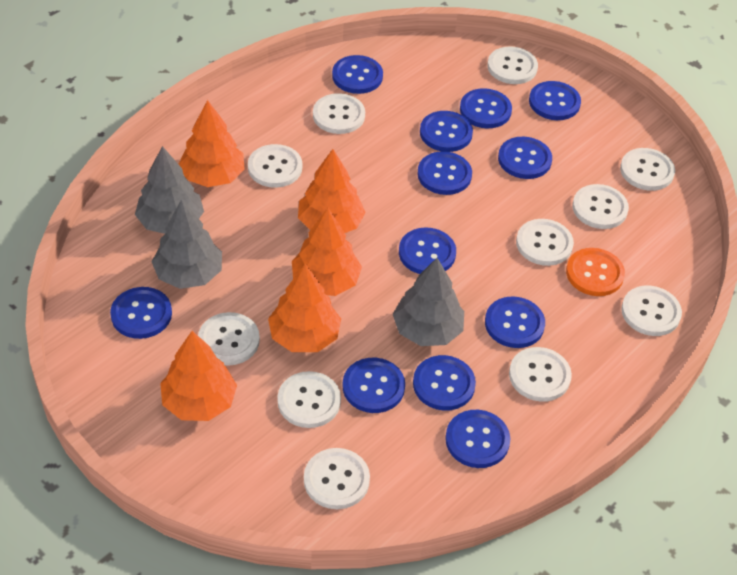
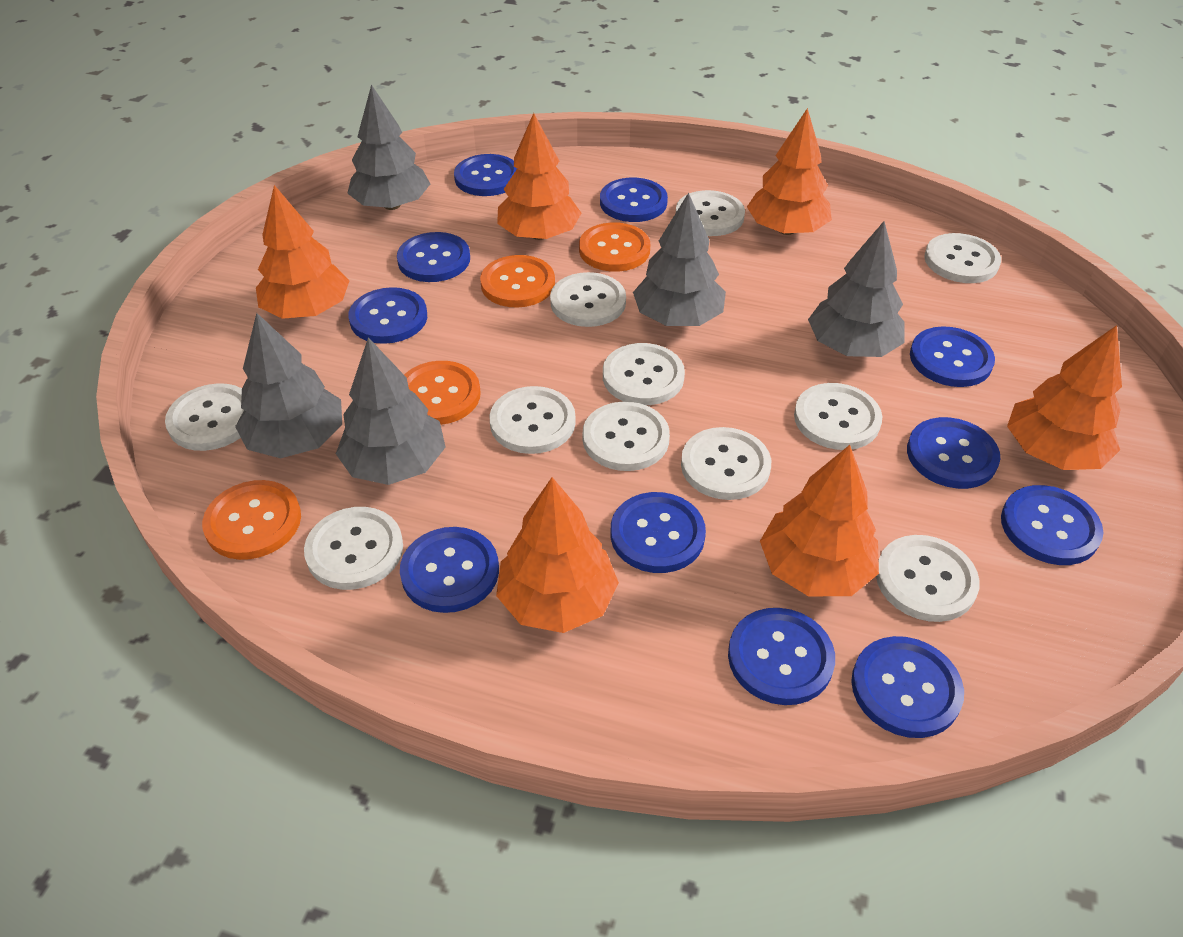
blue button: [110,287,172,339] [332,55,383,94] [343,358,405,413] [399,227,456,274] [413,355,476,411] [418,151,472,195] [420,111,473,152] [445,410,510,468] [460,88,512,128] [485,296,545,348] [498,137,552,179] [529,81,581,120] = 12 -> [348,287,427,344] [397,232,470,282] [400,527,499,613] [454,154,517,196] [600,178,668,222] [611,492,706,573] [728,608,835,705] [851,636,964,738] [907,417,1000,489] [910,326,995,387] [1001,485,1103,565] = 11
grey tree: [135,146,204,234] [151,199,222,289] [393,258,464,346] = 3 -> [235,313,342,458] [336,337,446,485] [347,85,430,210] [633,193,726,326] [808,221,904,357] = 5
orange button: [566,248,625,296] = 1 -> [202,480,301,560] [404,361,481,425] [480,255,555,308] [579,222,650,272] = 4
orange tree: [160,331,237,421] [179,100,245,187] [268,264,341,352] [292,208,362,296] [298,149,366,233] = 5 -> [256,185,349,319] [496,477,619,633] [497,113,581,240] [747,108,832,235] [760,445,879,596] [1007,325,1122,470] = 6

